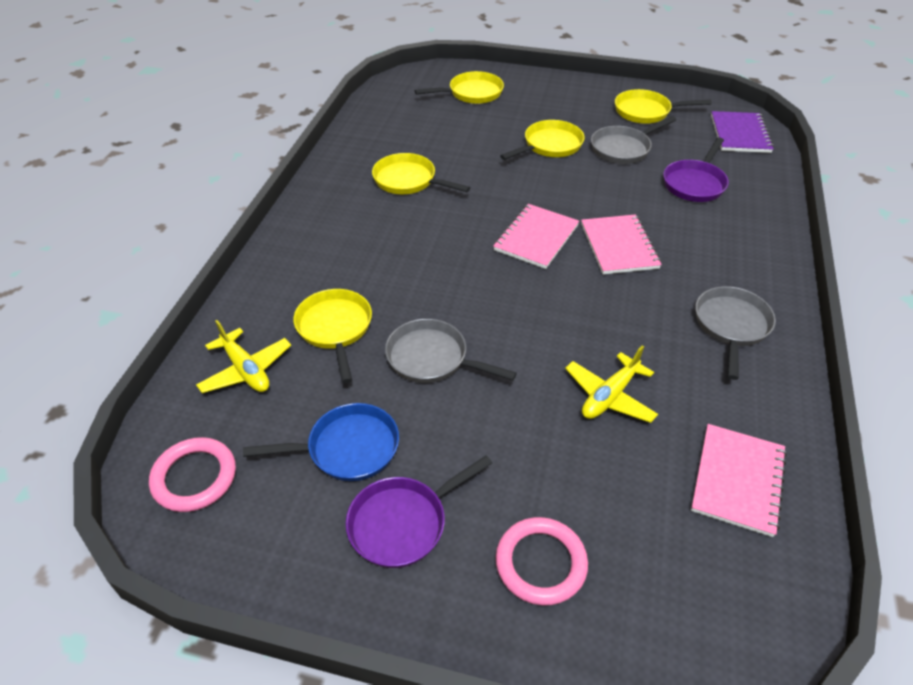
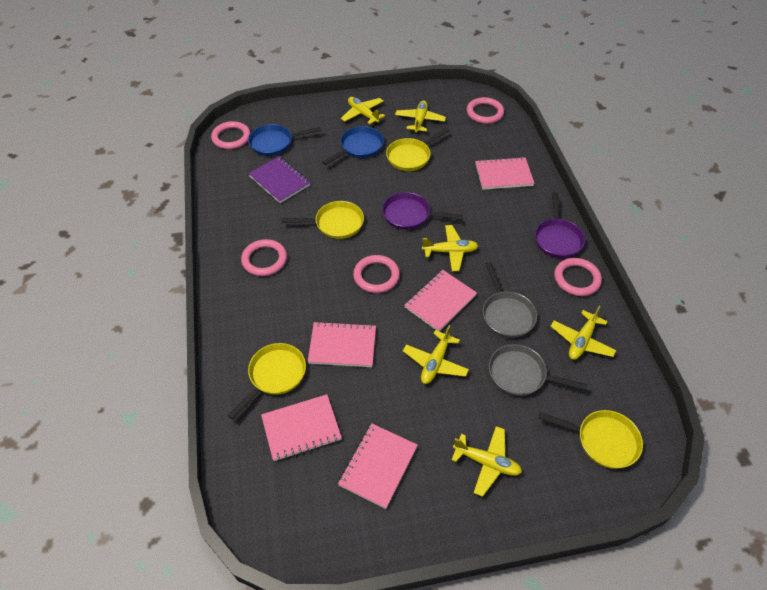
blue pan: [243,403,399,481] = 1 -> [248,124,321,156] [322,126,384,165] = 2
grey pan: [385,319,517,383] [591,116,676,164] [695,286,776,380] = 3 -> [483,262,537,338] [489,344,588,396] = 2
pink notebook: [493,204,579,269] [581,214,662,274] [691,424,787,537] = 3 -> [261,394,342,461] [308,321,376,367] [338,423,418,509] [404,270,477,331] [475,157,535,190] = 5
pink ring: [149,437,236,512] [496,517,588,606] = 2 -> [211,121,250,149] [241,239,287,276] [353,255,400,293] [467,97,504,124] [554,258,602,296] = 5
yellow pan: [293,289,372,383] [372,153,470,194] [415,71,504,104] [500,120,585,160] [615,89,712,124] = 5 -> [228,343,306,420] [282,201,364,239] [386,128,449,171] [538,410,643,469] = 4
yellow plane: [196,320,291,393] [565,345,658,423] = 2 -> [341,97,385,125] [395,101,446,134] [403,325,469,384] [422,225,478,271] [452,426,522,497] [550,306,617,360] = 6

